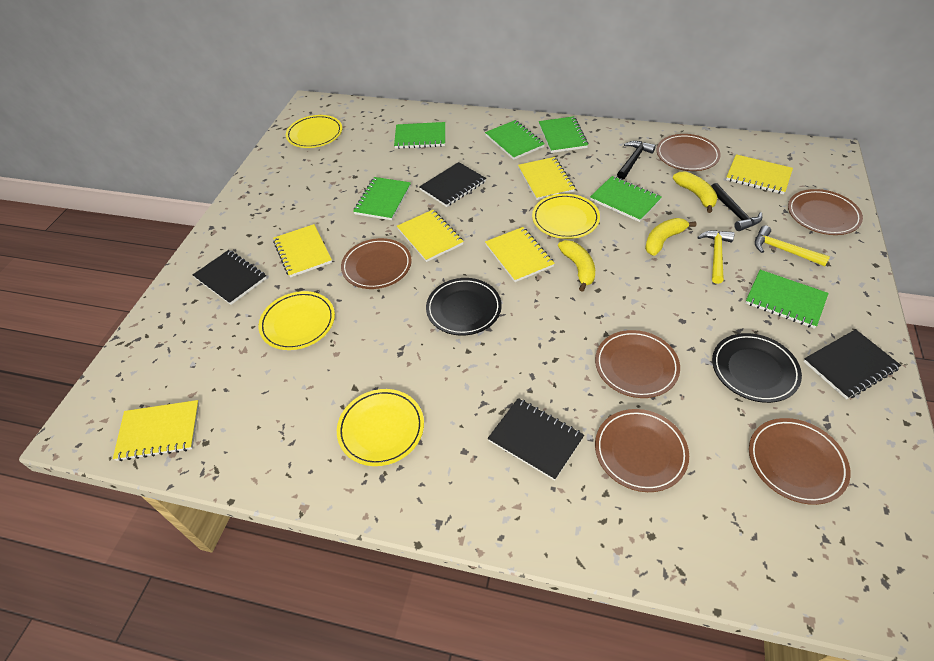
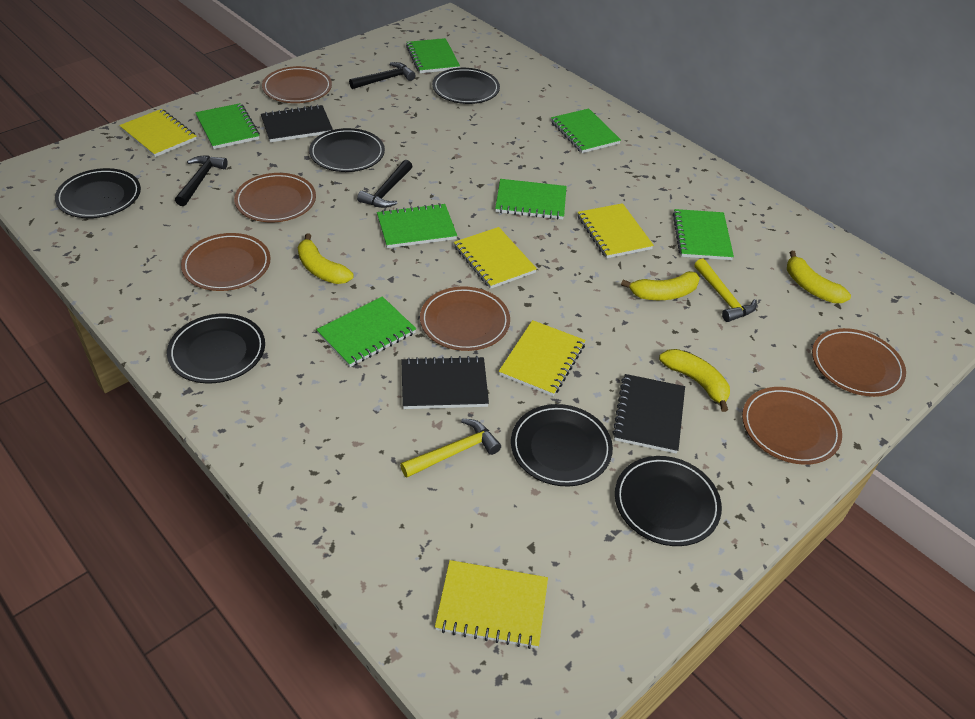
black hammer: [617,141,656,180] [711,183,762,231] = 2 -> [175,156,228,206] [349,62,415,89] [357,160,413,208] = 3
black notebook: [193,250,267,305] [419,162,486,207] [488,398,584,481] [803,329,901,399] = 4 -> [261,105,333,142] [402,356,489,409] [612,374,685,453] = 3
black plate: [426,278,502,336] [712,333,802,403] = 2 -> [55,168,141,218] [167,314,265,383] [309,128,385,172] [432,68,500,104] [511,404,613,486] [615,456,722,546] = 6
green notebook: [353,177,411,220] [394,122,445,149] [485,120,545,160] [539,116,588,153] [590,176,662,222] [745,270,829,329] = 6 -> [195,103,260,149] [316,296,416,367] [377,203,457,248] [406,38,460,73] [495,179,567,220] [551,108,621,153] [673,209,734,260] = 7
yellow banana: [558,240,595,292] [645,218,696,256] [673,171,718,213] = 3 -> [298,234,354,284] [621,271,700,300] [659,349,730,412] [787,251,851,303] = 4
yellow notebook: [113,400,199,461] [273,224,332,278] [397,210,464,262] [485,227,555,282] [518,157,575,200] [726,154,793,194] = 6 -> [119,109,197,157] [435,560,548,649] [454,227,537,289] [499,320,585,396] [578,203,654,258] = 5
yellow plate: [258,291,335,350] [286,115,342,148] [337,389,424,466] [532,194,600,239] = 4 -> none = 0

